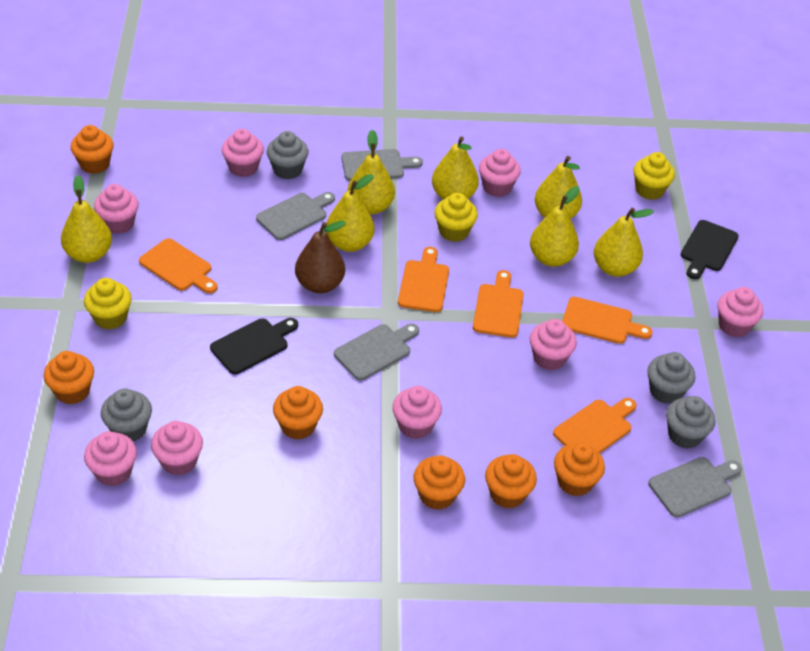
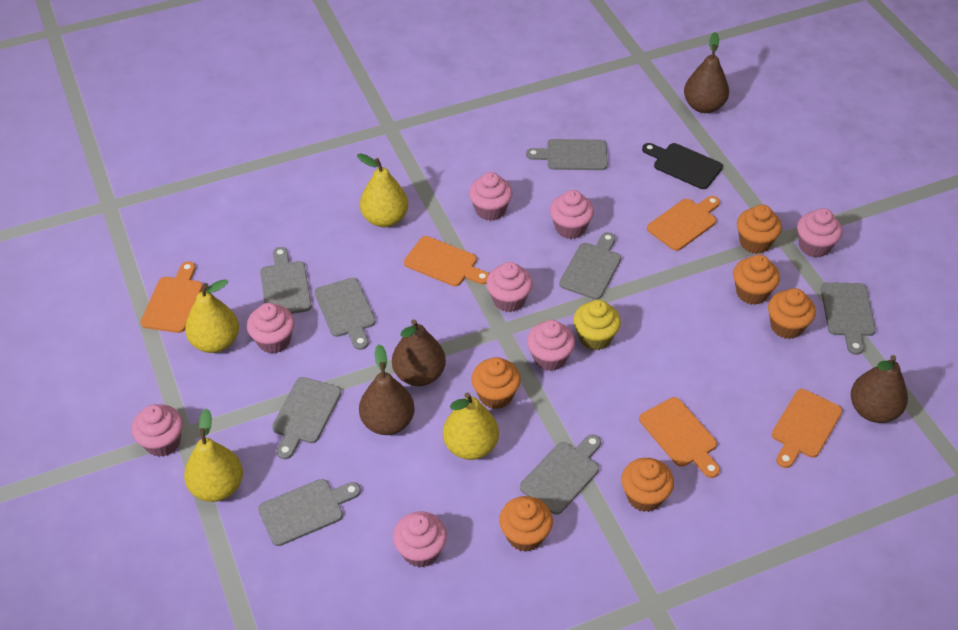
black cutting board: [210,318,298,374] [681,220,739,279] = 2 -> [642,143,723,189] = 1
brown pear: [295,221,346,293] = 1 -> [359,344,415,435] [392,319,446,386] [684,32,729,113] [851,355,908,423] = 4
grey cupcake: [101,389,152,441] [267,131,309,179] [647,352,695,404] [666,396,715,449] = 4 -> none = 0
grey cutting board: [256,192,335,240] [334,324,419,381] [341,149,423,181] [648,457,742,518] = 4 -> [258,479,361,546] [260,247,312,314] [272,377,341,459] [315,278,376,350] [520,434,601,515] [526,139,608,170] [559,232,621,300] [821,282,876,355] = 8
yellow cupcake: [84,278,132,330] [434,193,478,242] [633,152,675,200] = 3 -> [573,300,621,350] = 1
yellow pear: [61,175,112,263] [326,174,374,252] [348,130,395,214] [432,136,479,200] [530,186,580,267] [535,156,582,219] [594,208,654,277] = 7 -> [184,408,243,502] [185,279,239,353] [357,153,408,227] [443,392,499,460] = 4

